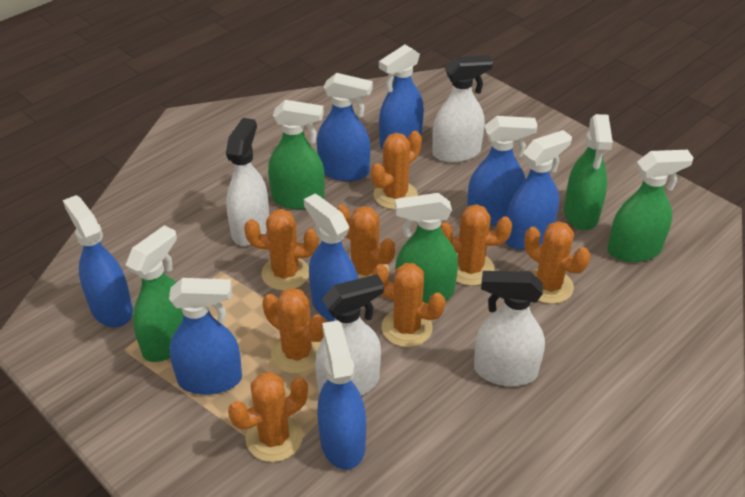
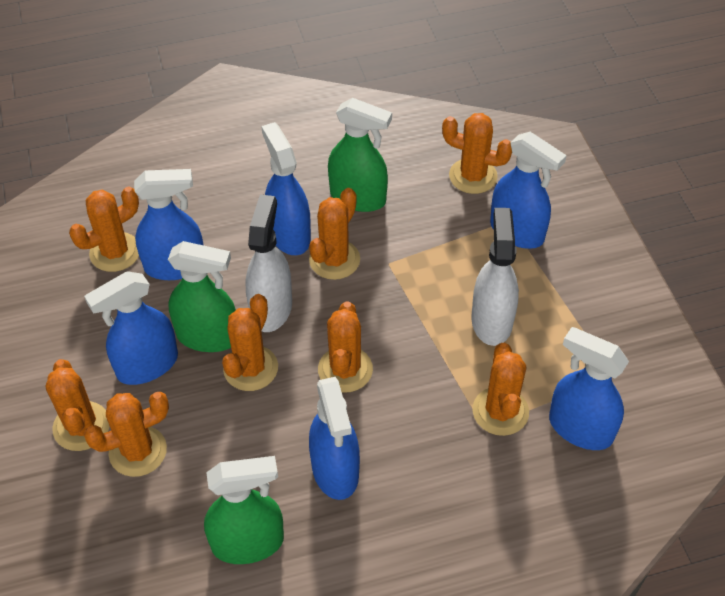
blue spray bottle: [63,195,133,327] [169,278,242,395] [304,194,358,321] [317,73,373,181] [317,320,366,470] [379,45,424,149] [467,116,538,226] [505,130,572,250] = 8 -> [84,271,178,385] [134,169,203,280] [261,122,311,255] [309,377,360,500] [490,132,567,249] [549,327,629,450] = 6
green spray bottle: [126,225,184,362] [268,100,325,209] [395,193,458,304] [564,114,613,230] [607,150,694,262] = 5 -> [168,241,236,352] [204,456,284,564] [328,98,392,212] = 3
white spray bottle: [226,118,269,246] [315,274,384,395] [432,55,493,163] [474,271,545,386] = 4 -> [246,195,292,332] [471,208,519,346] = 2

